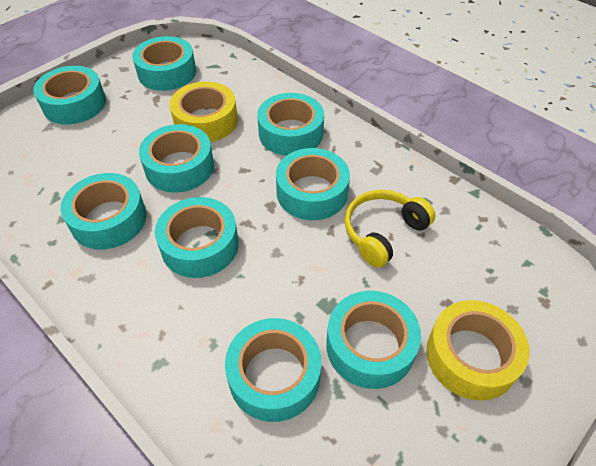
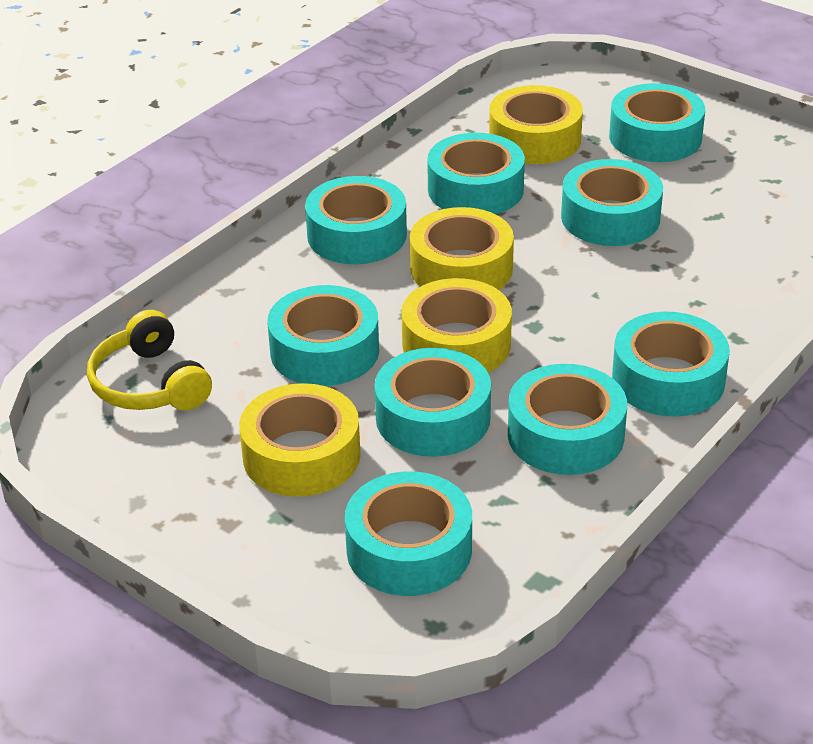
yellow tape: [169,81,238,142] [426,300,530,401] = 2 -> [239,383,361,497] [401,278,512,372] [410,207,514,290] [489,85,583,164] = 4

